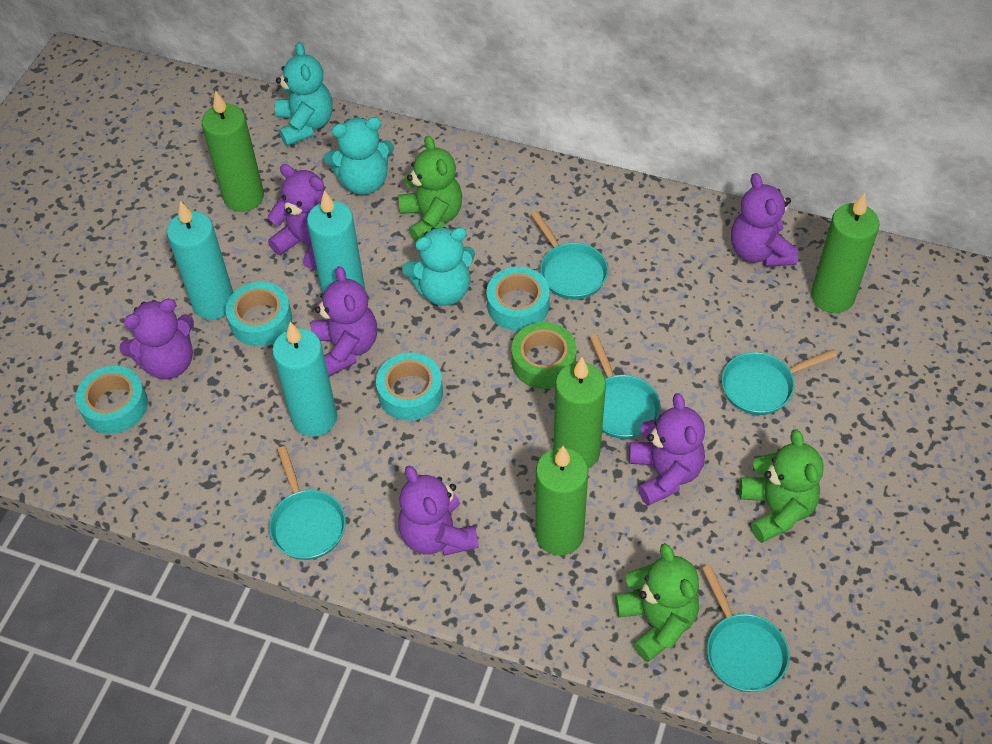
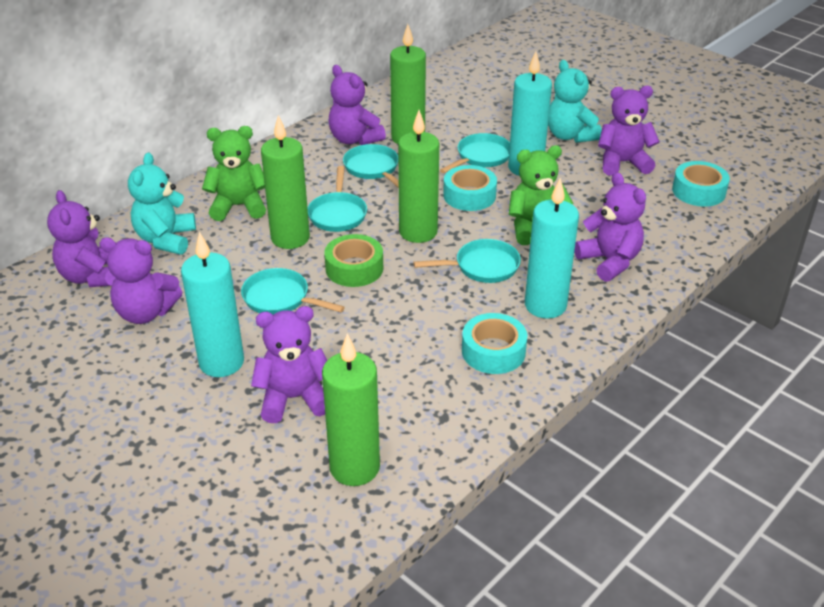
green teddy bear: [398,135,462,242] [615,543,699,662] [739,429,824,543] = 3 -> [202,126,266,221] [509,145,574,245] = 2
turquoise tape: [76,366,148,434] [225,282,292,346] [376,353,443,421] [486,267,550,331] = 4 -> [443,165,497,211] [462,313,527,374] [672,161,730,207] = 3
turquoise teddy bear: [275,42,333,146] [324,117,394,195] [402,227,475,306] = 3 -> [128,153,196,255] [548,60,602,143] = 2

